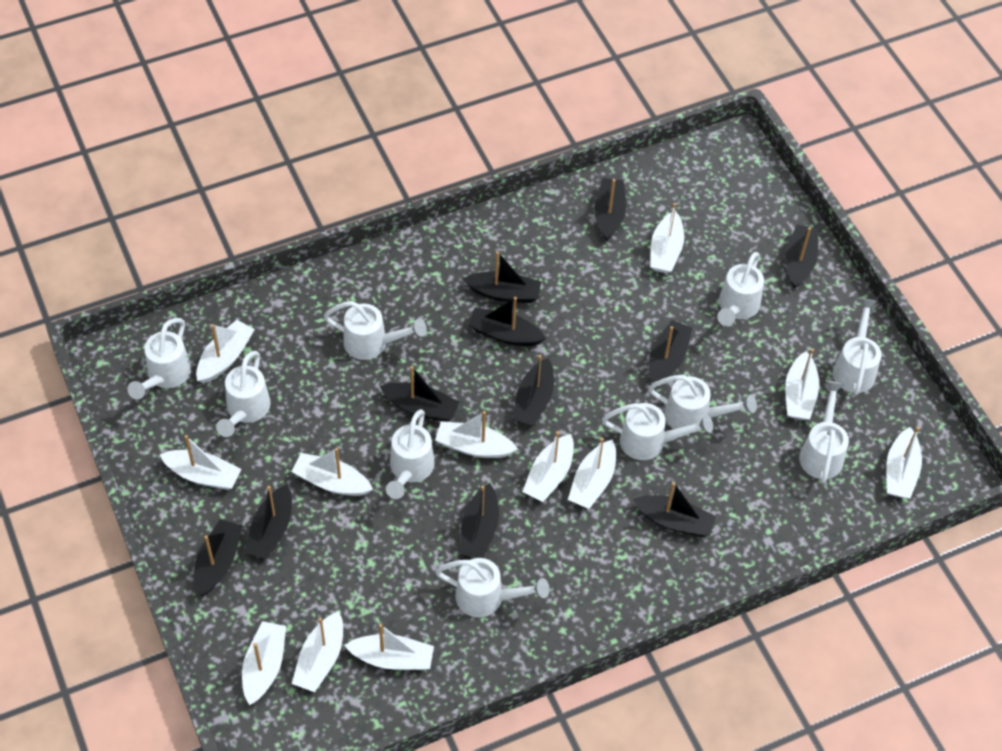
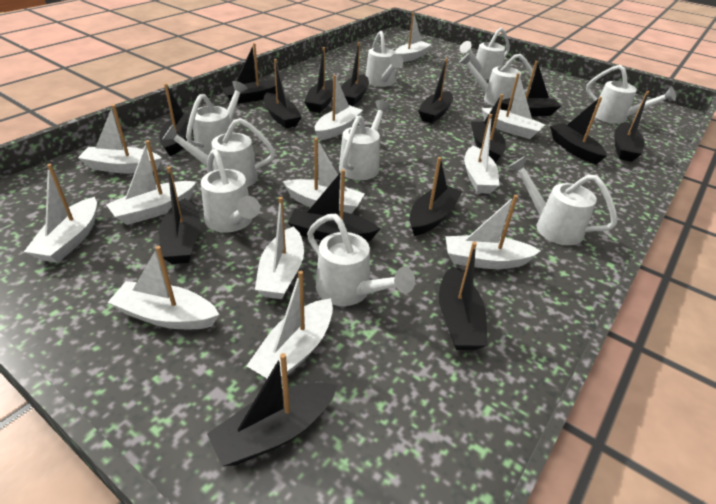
black boat: [194,519,242,596] [244,484,292,559] [380,366,459,422] [460,483,499,558] [463,251,541,303] [468,297,546,346] [512,355,554,426] [594,178,626,241] [633,482,716,537] [649,320,692,383] [785,224,818,288] = 11 -> [159,83,193,156] [159,166,201,264] [207,353,337,466] [222,43,276,104] [264,59,302,128] [288,169,380,242] [304,47,333,113] [341,42,369,106] [409,157,463,236] [418,58,453,123] [439,242,488,350] [471,94,506,163] [501,61,561,117] [550,97,607,165] [614,91,649,162] = 15

